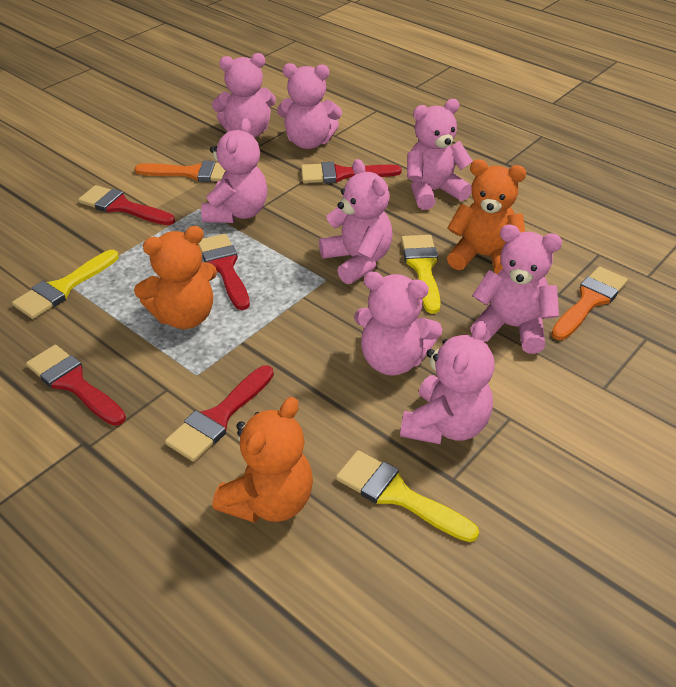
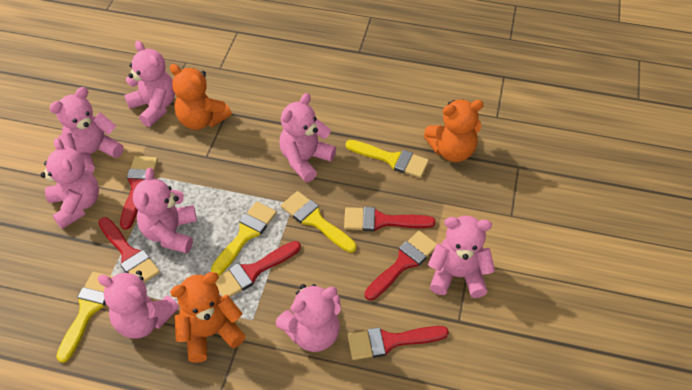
orange brush: [134,161,226,182] [551,266,628,340] = 2 -> none = 0
red brush: [26,345,126,426] [78,185,175,225] [165,365,274,462] [198,234,250,310] [301,162,402,183] = 5 -> [98,217,160,283] [120,156,158,230] [215,241,301,297] [344,207,435,231] [348,326,449,360] [364,231,437,300] = 6
yellow brush: [12,250,119,319] [336,450,479,542] [401,235,441,314] = 3 -> [56,272,114,363] [211,202,277,276] [281,191,356,253] [346,140,429,178] = 4

